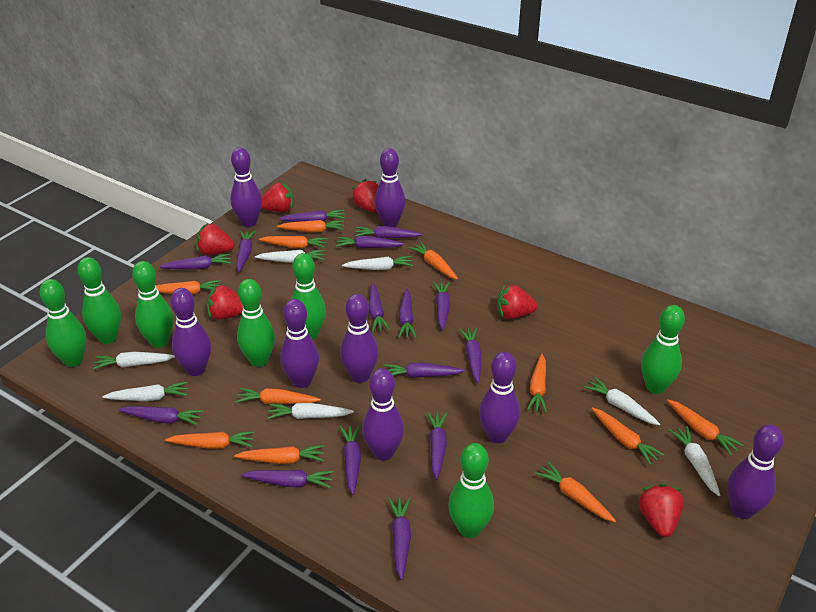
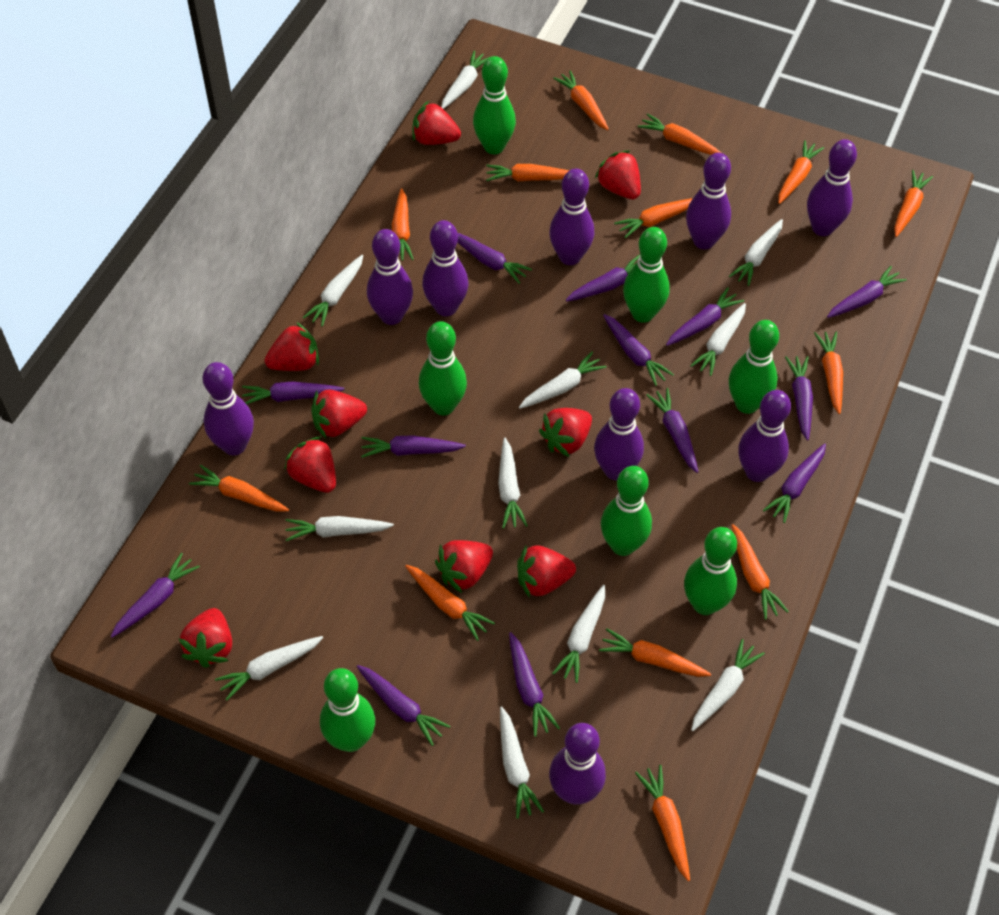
orange carrot: [156,280,221,294] [165,431,255,449] [234,445,324,464] [236,388,321,404] [259,236,327,248] [277,220,344,232] [408,242,458,280] [527,354,547,413] [535,462,616,522] [591,407,664,465] [667,400,744,455] = 11 -> [189,465,289,512] [392,188,414,261] [405,565,495,641] [486,164,569,181] [553,71,609,130] [599,628,711,677] [614,198,693,238] [635,765,690,881] [638,113,721,155] [732,524,789,620] [778,140,824,204] [814,332,843,414] [894,170,933,237] = 13
purple bowling pin: [170,288,211,376] [230,148,262,227] [280,299,319,388] [340,294,379,383] [362,368,404,461] [374,148,406,227] [479,352,520,443] [727,425,783,519] = 8 -> [203,362,254,455] [367,229,413,325] [422,220,469,316] [549,169,594,265] [549,723,606,805] [594,388,644,480] [686,153,731,249] [738,390,791,482] [807,139,857,236] = 9
purple carrot: [118,406,204,425] [159,253,231,270] [236,230,256,272] [241,470,333,488] [279,209,345,222] [335,236,405,248] [339,425,361,495] [355,226,423,238] [369,283,390,332] [383,363,465,378] [388,497,411,580] [398,288,417,338] [427,412,447,480] [433,282,450,330] [459,327,482,383] = 15 -> [111,553,200,638] [242,381,345,404] [357,665,450,746] [361,435,466,458] [458,233,532,284] [509,632,560,737] [566,254,640,302] [603,314,674,386] [646,388,698,473] [666,288,744,346] [763,443,826,523] [785,356,813,440] [827,266,907,318] = 13
red strawberry: [196,223,234,255] [207,285,243,320] [261,183,294,212] [351,179,379,212] [497,284,537,319] [638,484,684,537] = 6 -> [179,608,232,668] [265,323,319,371] [284,436,336,493] [311,389,367,439] [412,101,461,145] [435,540,493,593] [517,545,576,598] [539,408,592,457] [595,150,641,199] = 9
white carrot: [93,352,175,370] [102,381,188,401] [255,250,325,263] [267,403,354,419] [342,256,413,270] [584,377,660,425] [669,426,720,496] = 7 -> [215,636,323,700] [286,516,394,541] [303,255,363,327] [441,50,490,109] [498,438,528,529] [500,706,544,819] [519,352,607,409] [552,585,605,683] [690,303,746,376] [691,639,765,731] [729,219,783,286] = 11

